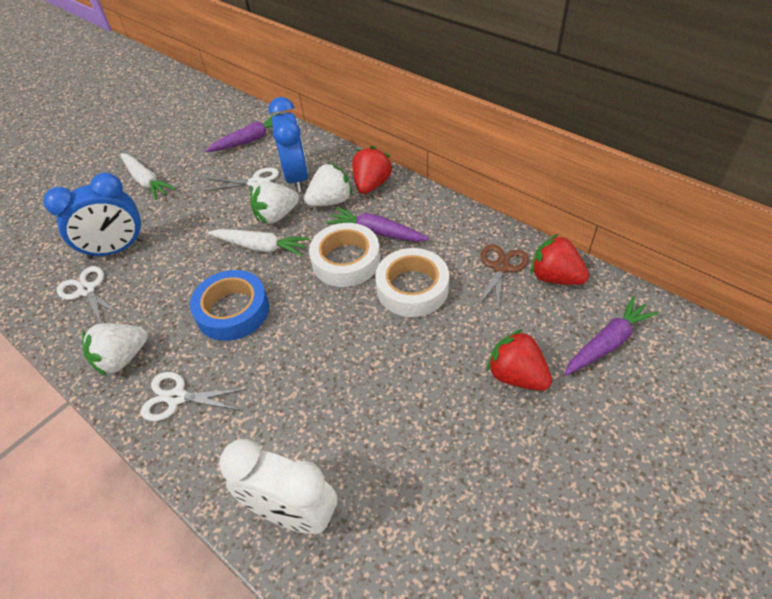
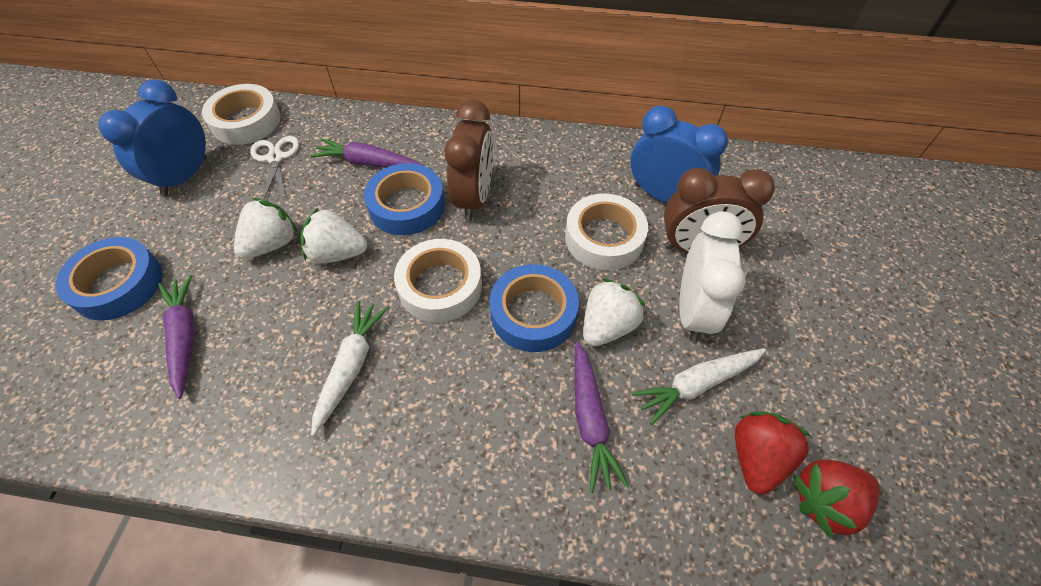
blue tape: [190,270,269,341] = 1 -> [56,237,162,320] [364,163,445,235] [490,264,579,352] = 3
brown clock: none = 0 -> [444,99,493,221] [664,168,775,254] = 2
brown scissors: [476,244,529,312] = 1 -> none = 0
red strawberry: [352,146,393,194] [487,329,552,391] [531,234,589,285] = 3 -> [735,412,812,495] [793,459,880,538] = 2
white scissors: [57,266,122,324] [141,372,246,421] [204,168,279,191] = 3 -> [250,136,299,200] = 1
white tape: [309,223,380,287] [375,248,449,317] = 2 -> [202,84,281,145] [394,239,482,323] [565,194,648,270] = 3

